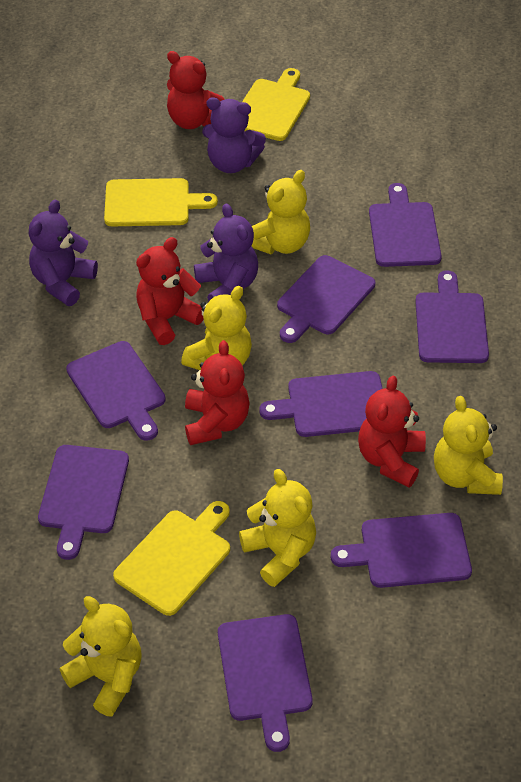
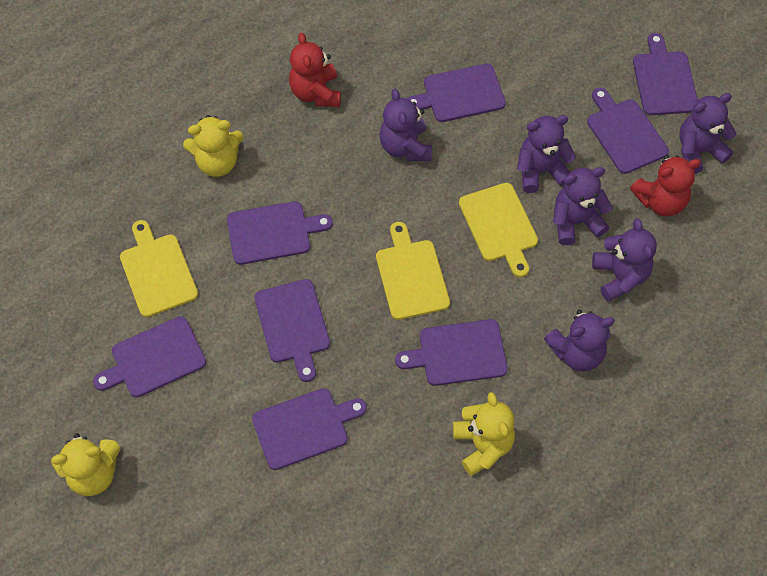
purple teddy bear: [29,200,98,306] [194,203,258,301] [202,97,266,173] = 3 -> [379,89,432,161] [517,115,576,193] [544,310,615,371] [553,167,612,245] [592,218,657,302] [679,93,736,174] = 6
red teddy bear: [136,237,204,345] [167,51,225,129] [185,340,250,445] [358,376,426,487] = 4 -> [289,33,341,107] [630,155,701,217] = 2
yellow teddy bear: [60,596,142,716] [181,286,252,370] [239,469,316,587] [251,170,310,254] [434,396,503,495] = 5 -> [51,433,120,496] [183,115,244,177] [453,392,515,476] = 3

